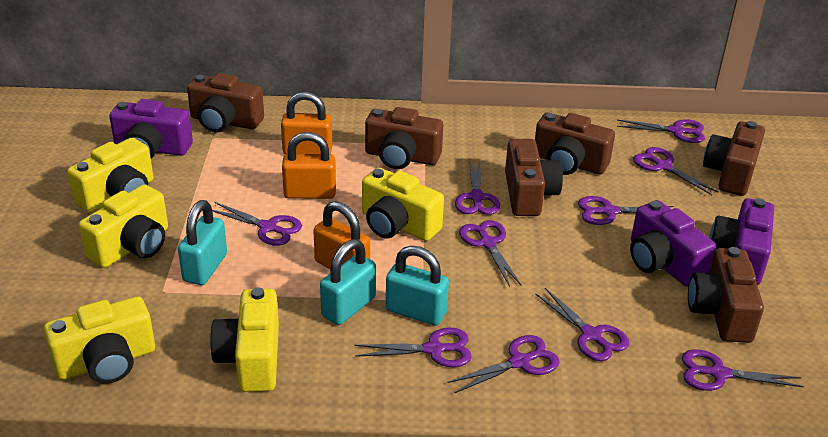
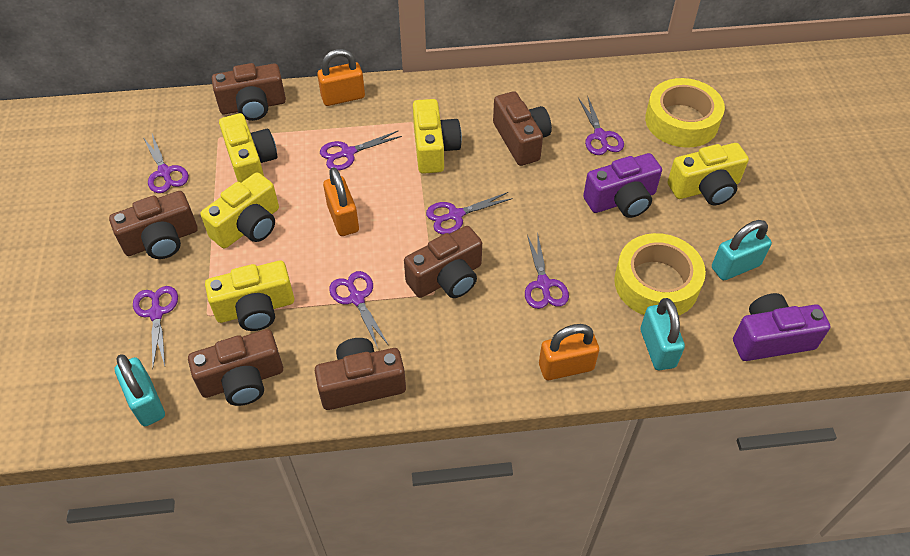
purple camera: [109,99,193,159] [630,200,716,287] [709,198,774,285] = 3 -> [583,153,662,218] [733,293,831,361] = 2
purple scissors: [212,202,302,246] [355,327,472,367] [447,335,560,394] [455,160,500,215] [459,220,521,287] [535,288,629,361] [578,196,674,225] [617,119,705,143] [633,147,718,195] [682,349,804,391] = 10 -> [133,286,178,367] [143,134,189,193] [320,131,402,171] [329,271,388,348] [426,192,513,235] [525,233,569,309] [578,98,624,155] = 7
yellow tape: none = 0 -> [614,233,706,315] [645,78,725,148] = 2

